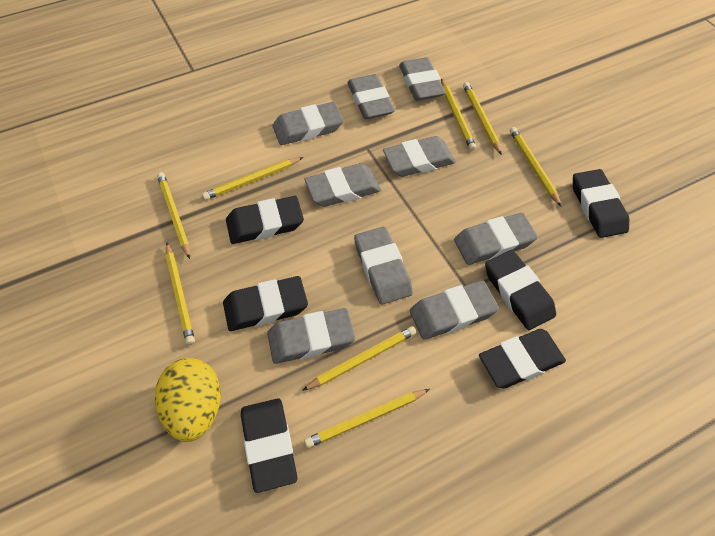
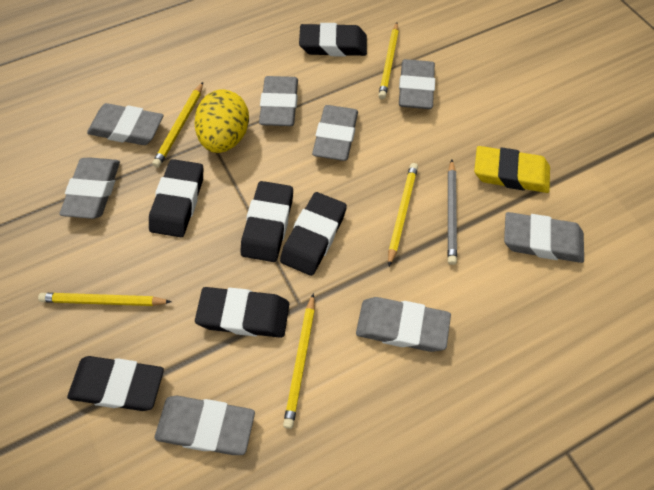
grey eraser: [267,308,355,364] [272,102,344,145] [304,163,381,207] [347,74,395,119] [354,227,413,305] [383,136,456,177] [399,57,446,100] [410,281,499,340] [454,213,538,265] = 9 -> [59,157,120,219] [87,103,163,145] [155,396,255,455] [259,76,298,126] [312,105,358,161] [356,297,451,352] [399,59,435,109] [504,212,584,263] = 8
grey pencil: none = 0 -> [448,159,457,265] = 1
yellow eraser: none = 0 -> [474,146,550,193] = 1
yellow pencil: [157,172,190,259] [166,243,195,345] [202,157,303,200] [302,326,416,391] [304,389,430,448] [441,79,476,151] [463,82,502,155] [510,127,561,206] = 8 -> [38,293,172,306] [152,82,203,168] [283,293,315,429] [378,22,399,99] [388,163,418,266] = 5

